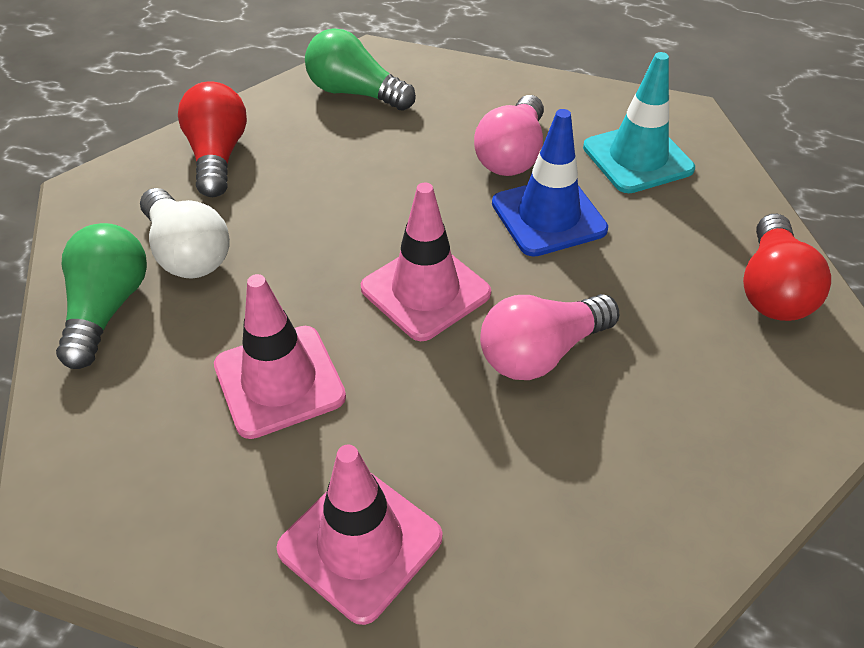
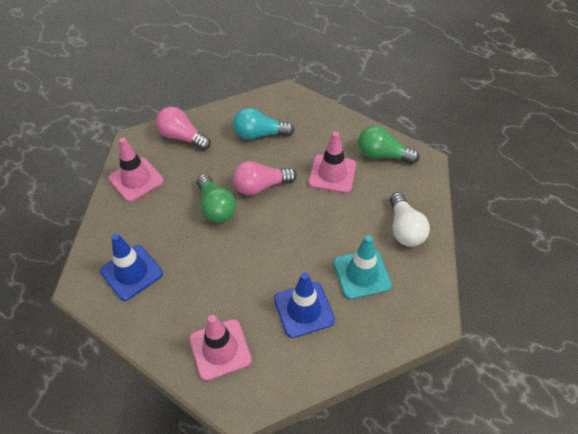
blue traffic cone: [492,109,608,257] = 1 -> [100,234,163,301] [274,272,335,338] = 2
red light bulb: [178,81,247,197] [743,214,831,321] = 2 -> none = 0
turquoise light bulb: none = 0 -> [233,108,294,140] = 1

